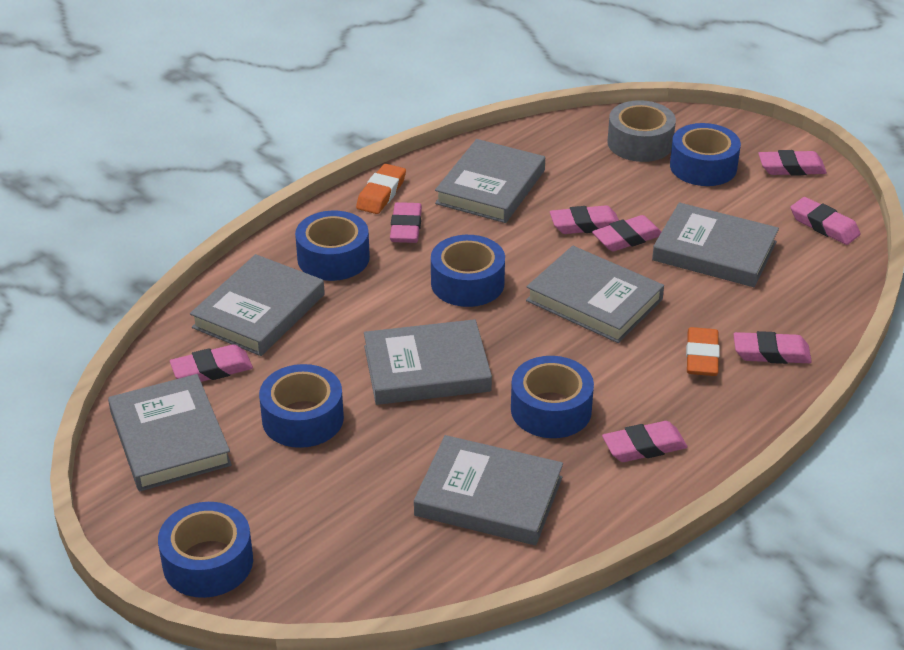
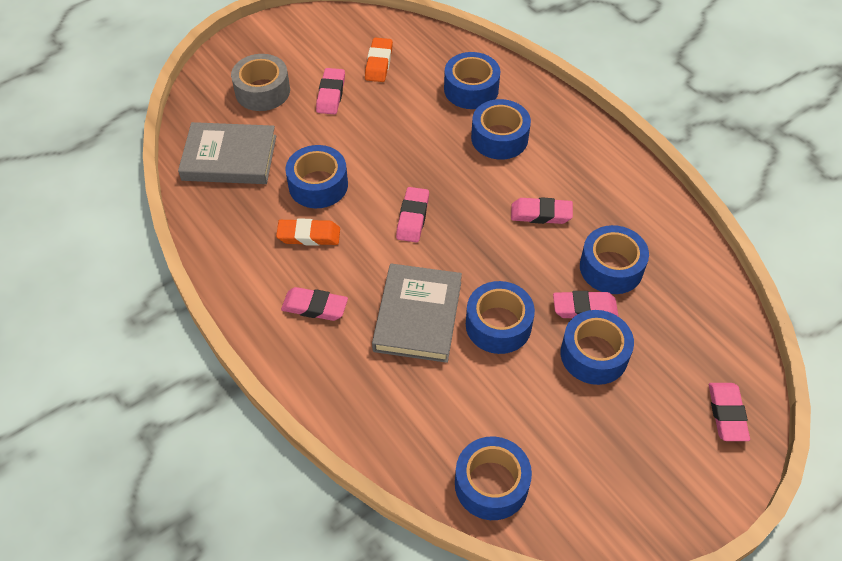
blue tape: [158,502,253,598] [259,364,344,448] [295,211,370,281] [431,235,505,307] [511,356,594,438] [670,123,741,186] = 6 -> [285,145,348,208] [444,52,500,109] [455,436,532,520] [466,281,535,354] [471,99,531,160] [561,310,634,385] [580,225,649,294] = 7
grey book: [108,374,232,491] [190,254,325,356] [364,319,492,405] [414,435,563,545] [435,139,545,223] [526,246,664,343] [652,202,779,287] = 7 -> [178,122,276,184] [372,264,462,363] = 2
pink eraser: [170,344,253,382] [390,202,422,243] [550,205,619,234] [592,215,661,252] [602,421,688,462] [733,331,812,364] [758,150,827,176] [791,197,861,245] = 8 -> [281,287,348,321] [316,68,345,114] [396,187,429,243] [511,197,573,224] [553,291,618,318] [709,383,750,441] = 6

